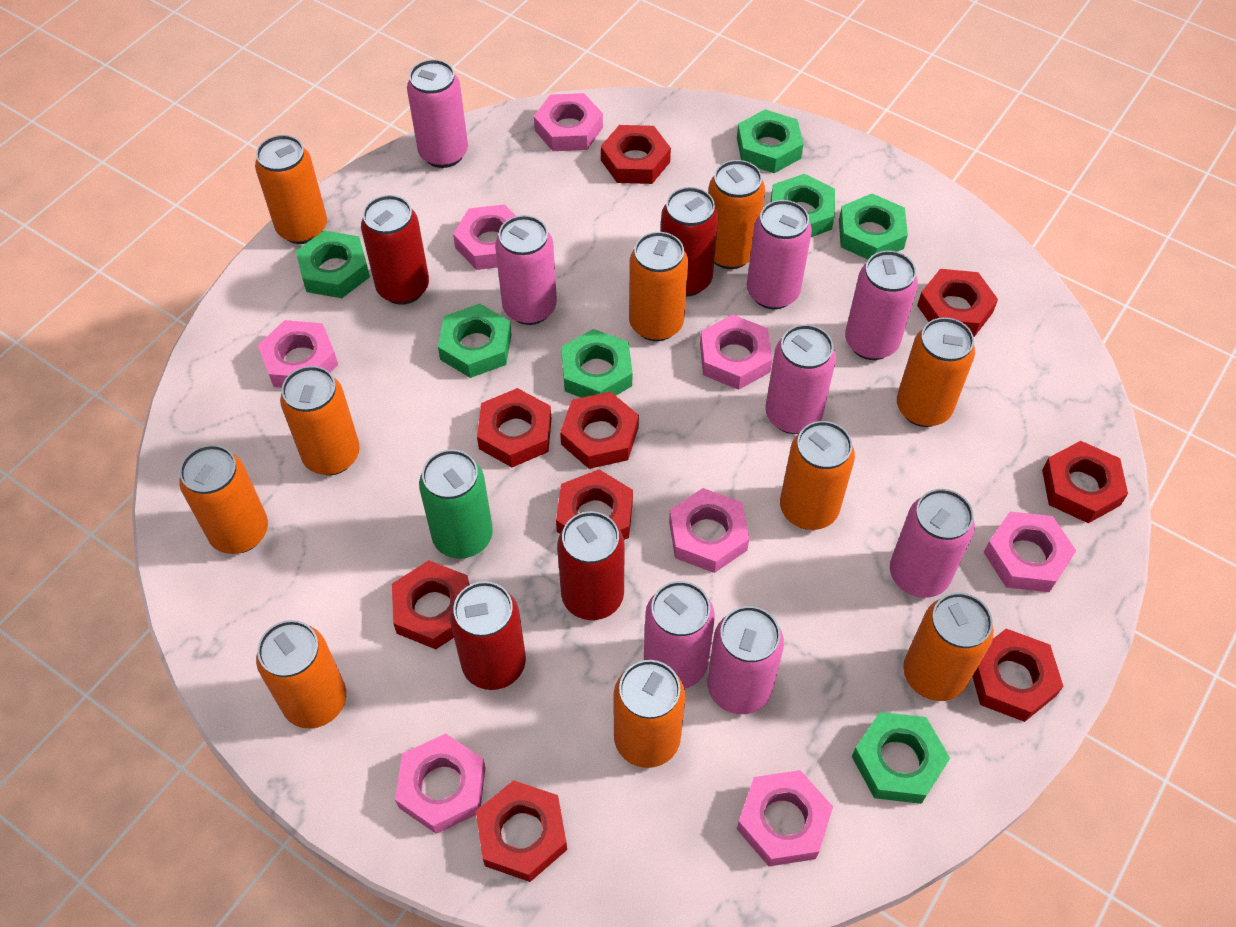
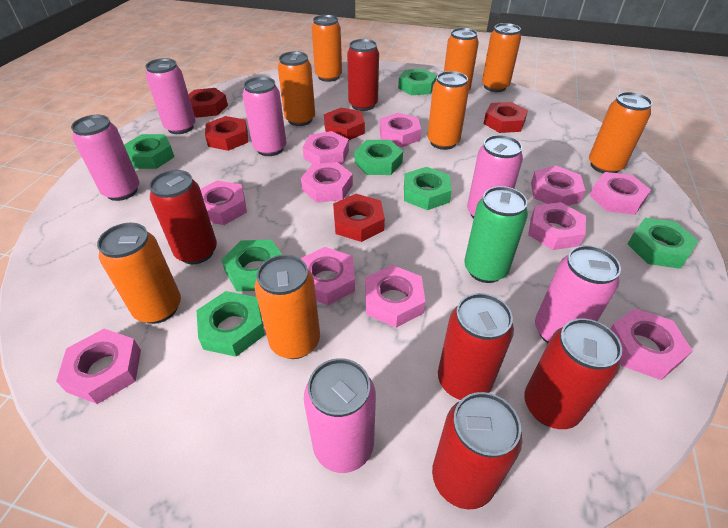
orange can: [179,445,268,554] [255,135,327,244] [256,620,346,729] [280,366,360,475] [613,660,685,768] [629,232,688,341] [708,160,765,269] [780,421,855,530] [897,317,975,427] [903,593,994,701] = 10 -> [97,223,181,324] [255,255,320,359] [278,51,315,126] [312,15,342,82] [427,71,469,150] [444,28,479,91] [482,23,521,92] [589,92,653,174] = 8
pink can: [407,59,468,168] [495,215,557,325] [644,581,715,689] [707,606,784,714] [747,200,812,309] [765,325,836,434] [845,251,918,360] [890,489,975,598] = 8 -> [71,115,139,201] [145,58,196,134] [242,77,286,156] [304,358,376,473] [467,135,523,219] [535,245,621,343] = 6
pink nut: [258,320,338,388] [395,734,486,834] [453,205,516,270] [534,93,603,151] [669,488,749,573] [700,314,772,390] [737,770,833,866] [984,511,1076,592] = 8 -> [56,329,141,404] [200,180,247,225] [300,247,355,305] [301,162,353,203] [302,131,349,164] [365,265,426,328] [380,113,421,147] [528,202,586,250] [531,166,585,206] [589,172,651,215] [610,308,693,380] = 11
red can: [361,195,429,305] [450,581,526,690] [557,511,625,620] [661,187,719,297] = 4 -> [149,170,217,264] [347,39,379,111] [432,392,522,510] [438,293,514,400] [524,318,622,429] = 5
red nut: [392,560,469,649] [476,780,567,882] [477,388,551,467] [556,469,633,540] [560,391,639,469] [601,125,671,184] [917,269,998,337] [972,629,1064,722] [1042,441,1128,523] = 9 -> [188,88,228,118] [205,116,248,151] [324,108,365,140] [333,194,385,242] [483,102,528,133] = 5

